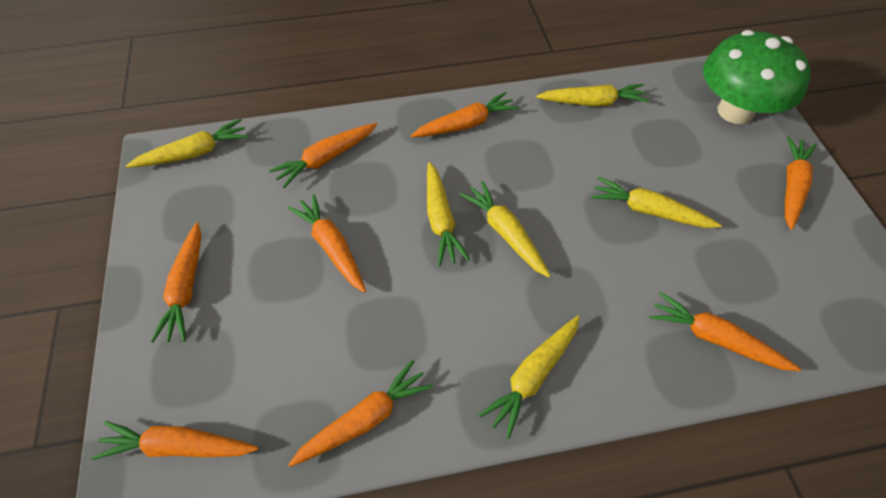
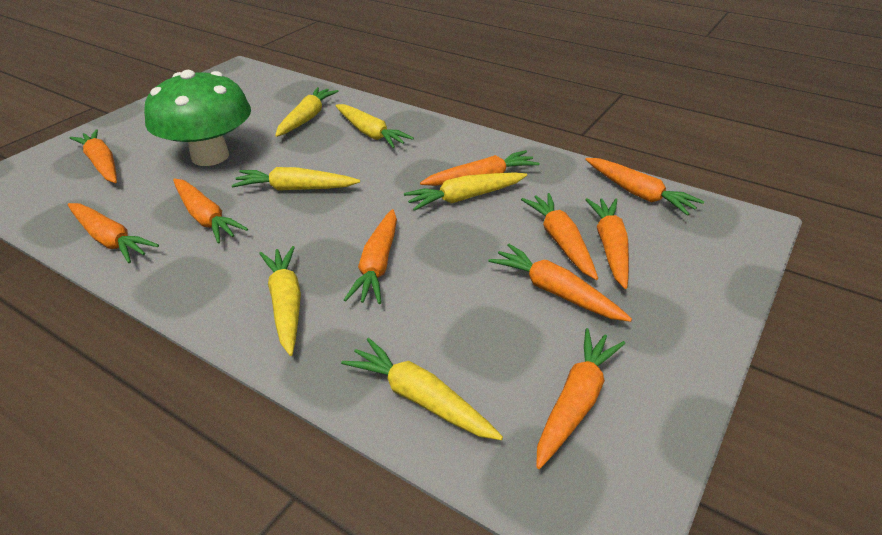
orange carrot: [91,421,258,460] [151,222,201,343] [269,123,377,188] [288,194,366,293] [288,360,433,467] [411,92,519,137] [649,292,801,371] [785,136,816,230] = 8 -> [68,203,159,263] [70,129,117,183] [173,179,248,244] [344,209,397,304] [420,150,540,186] [488,244,632,322] [521,193,598,280] [536,328,625,469] [585,158,704,216] [585,198,629,289] = 10

